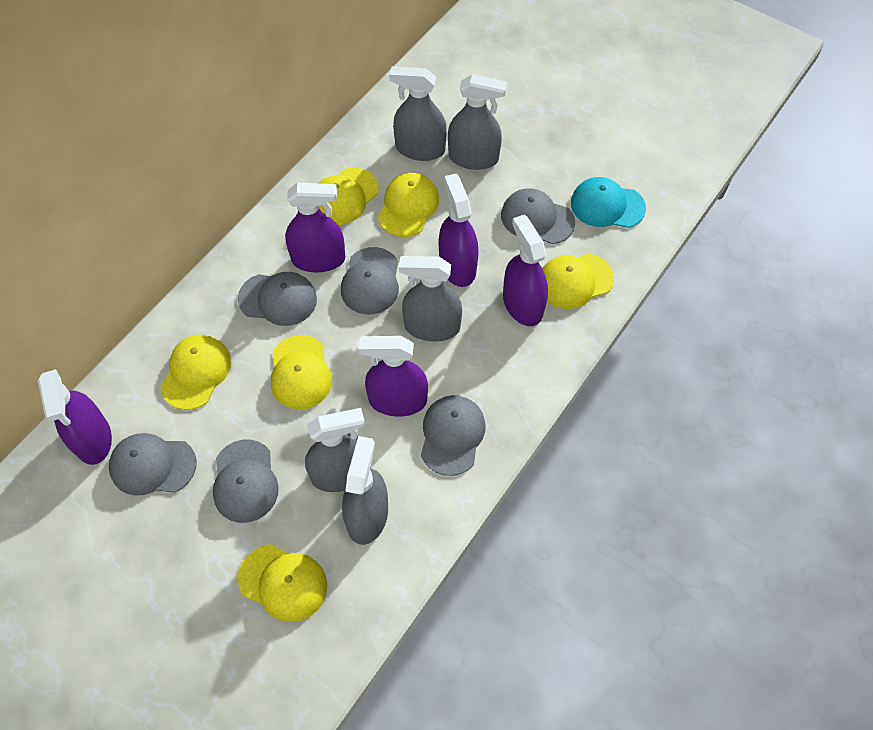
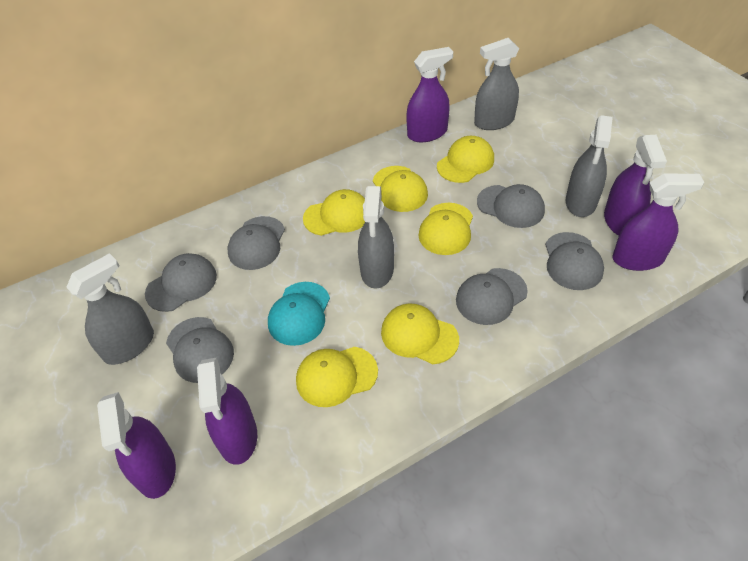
grey spray bottle: [305,408,365,492] [342,436,388,545] [389,66,447,161] [399,256,462,342] [448,74,507,170] = 5 -> [66,253,154,365] [358,186,394,289] [474,38,519,130] [566,115,613,217] = 4

